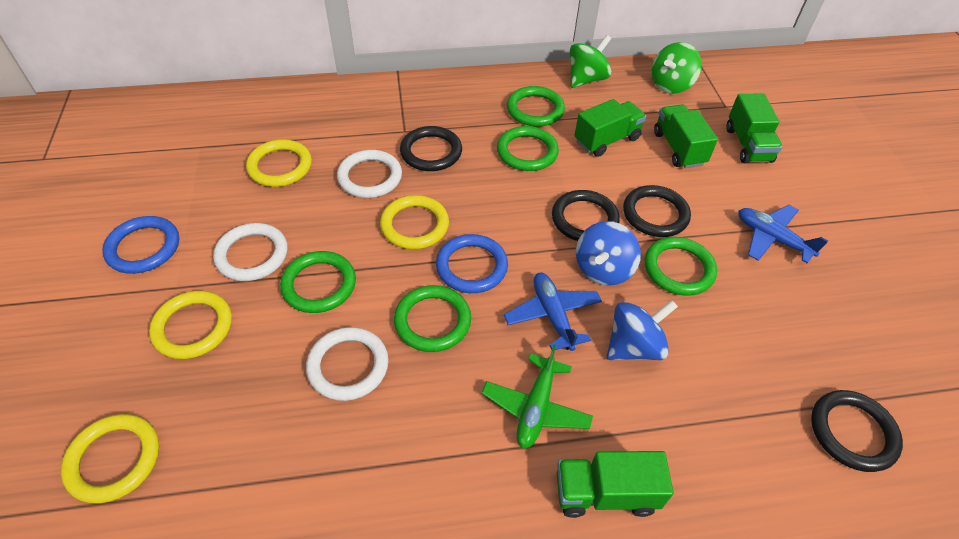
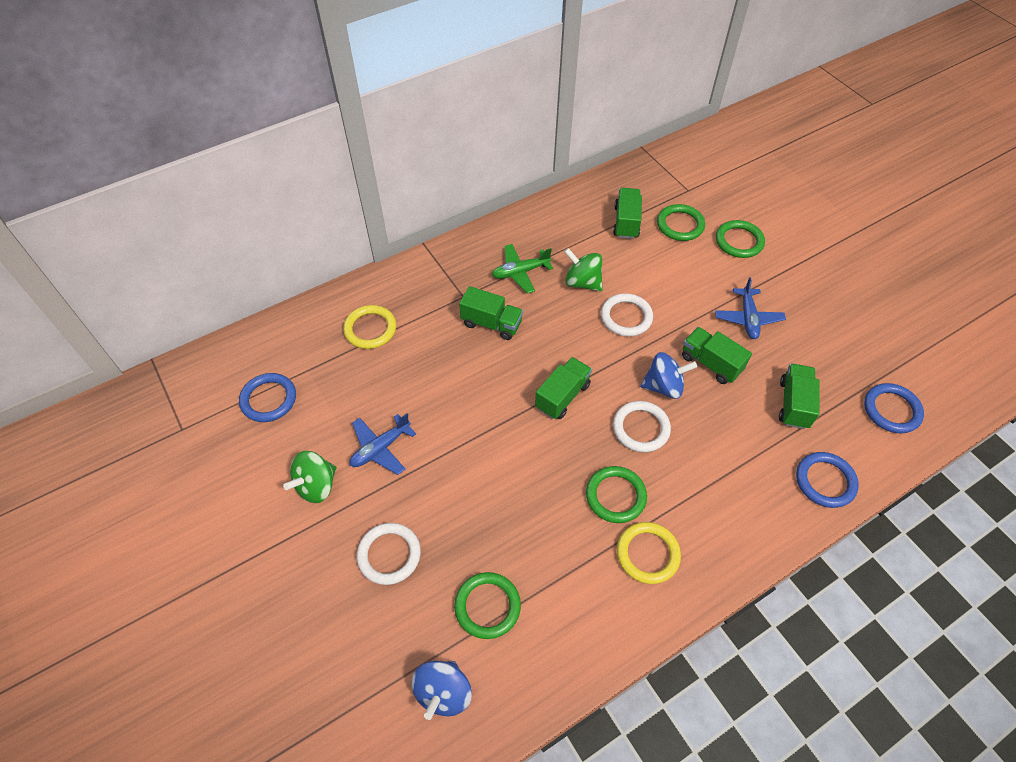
black ring: [400,126,462,171] [552,190,620,241] [623,185,691,237] [811,390,903,472] = 4 -> none = 0
blue ring: [102,216,179,274] [436,234,508,293] = 2 -> [239,373,296,422] [796,452,859,508] [864,383,924,433] = 3
green ring: [280,251,356,313] [394,285,471,352] [497,126,559,171] [507,86,565,127] [644,237,717,296] = 5 -> [454,572,521,639] [586,466,647,523] [657,204,705,241] [716,220,765,258] = 4
green truck: [556,451,674,518] [574,99,646,157] [654,104,718,168] [726,93,782,163] = 4 -> [459,286,523,340] [535,357,592,419] [613,188,642,239] [682,327,752,384] [779,364,820,429] = 5
yellow ring: [61,414,159,503] [149,291,232,359] [246,139,312,187] [380,195,449,249] = 4 -> [343,305,396,349] [617,522,681,584] = 2

